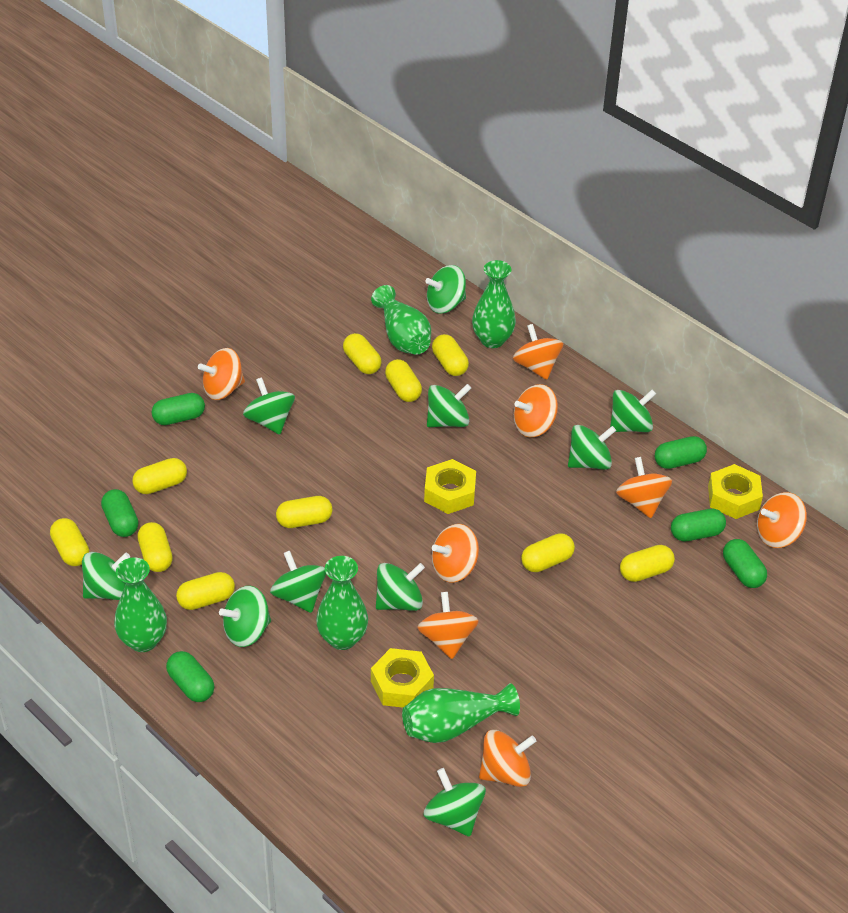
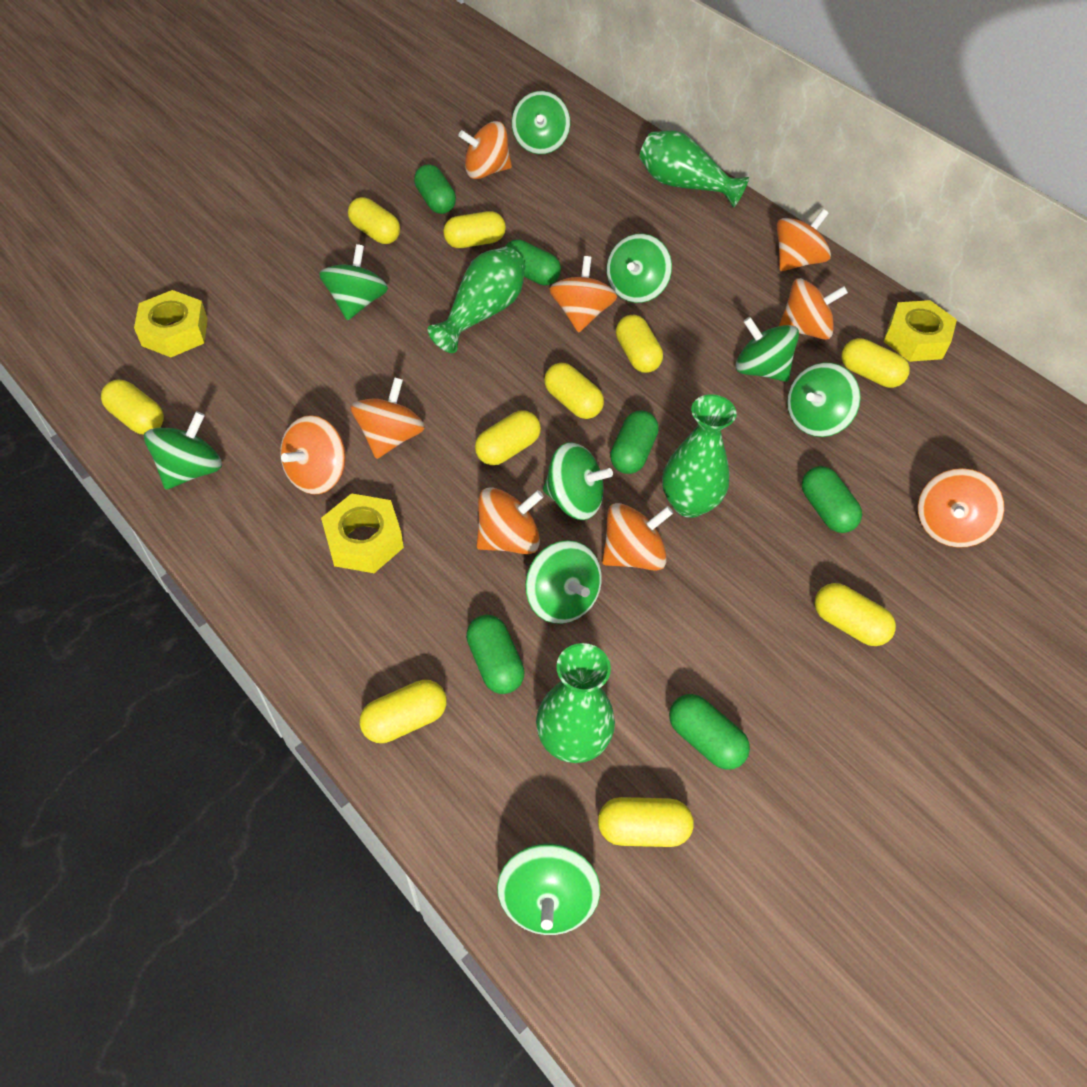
green spinning top: [82,552,130,600] [219,586,271,647] [243,377,295,435] [270,551,326,613] [376,563,425,611] [424,768,486,837] [425,265,466,314] [427,384,471,427] [568,425,616,470] [610,389,656,432] = 10 -> [144,411,222,490] [319,244,388,320] [497,844,600,935] [512,91,570,154] [525,540,602,624] [543,442,613,520] [607,234,672,303] [736,317,799,382] [787,362,861,437] = 9
green vase: [114,557,167,652] [316,556,368,650] [371,285,431,355] [402,683,520,743] [472,260,516,348] = 5 -> [428,247,525,353] [536,643,615,763] [639,131,749,208] [662,394,737,518] = 4
orange spinning top: [198,348,245,400] [417,592,479,659] [432,524,479,582] [479,730,536,787] [513,324,563,380] [514,384,558,437] [616,457,672,518] [757,492,807,548] = 8 -> [280,415,346,494] [350,377,425,459] [458,121,512,179] [477,488,544,554] [549,256,617,332] [602,503,673,571] [777,209,831,271] [779,278,848,340] [918,468,1004,548] = 9

